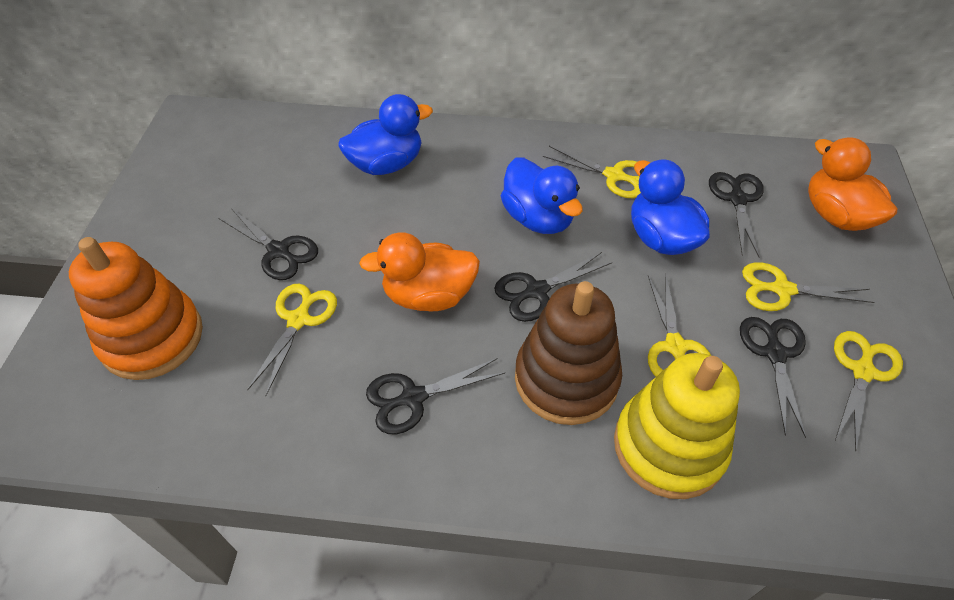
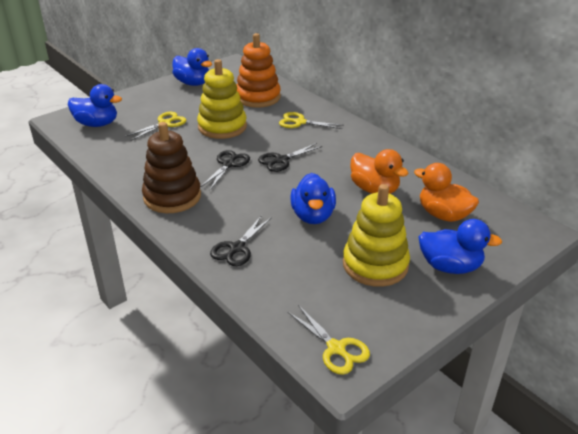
black scissors: [218,208,318,280] [366,358,505,434] [494,252,613,322] [709,172,764,257] [740,317,806,438] = 5 -> [201,150,250,190] [210,215,271,266] [258,143,323,172] = 3
blue duck: [339,94,433,175] [501,158,583,234] [631,159,710,255] = 3 -> [68,84,122,127] [172,48,212,86] [290,173,336,224] [418,219,502,274] = 4
yellow scissors: [247,284,337,396] [543,146,641,198] [648,274,711,377] [742,262,875,311] [834,331,903,452] = 5 -> [125,112,186,141] [279,112,344,129] [288,305,370,375] = 3
yellow stacking toy: [614,353,740,499] = 1 -> [197,59,247,139] [343,184,410,287] = 2

